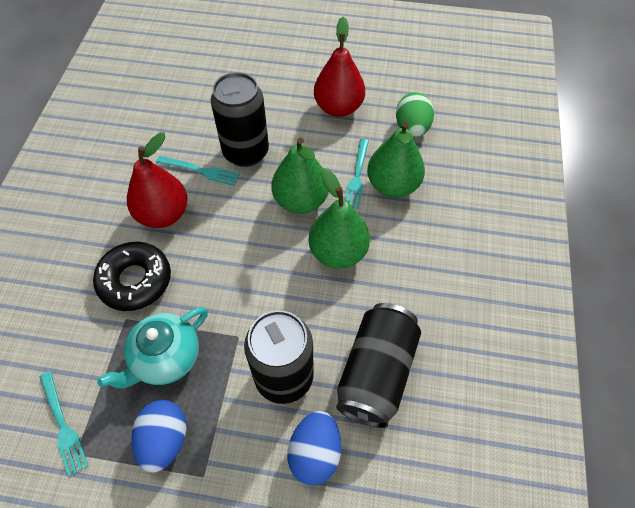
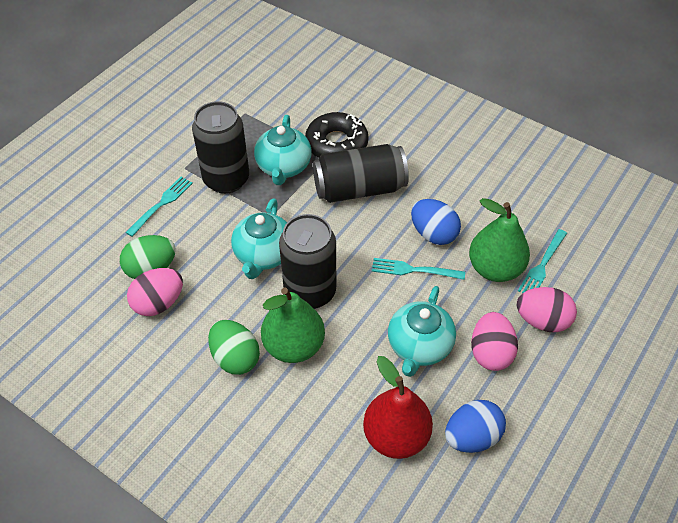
green egg: [396,92,434,137] = 1 -> [120,235,176,279] [208,320,260,375] = 2
green pear: [271,138,329,214] [309,168,370,269] [367,121,425,198] = 3 -> [261,287,325,363] [469,198,530,282] = 2
pink egg: none = 0 -> [127,268,183,316] [471,312,518,371] [517,287,577,332] = 3
red pear: [127,132,188,228] [314,17,365,117] = 2 -> [363,356,433,459] = 1
turquoise teapot: [97,307,208,388] = 1 -> [231,198,287,279] [254,115,312,185] [388,286,456,377] = 3

